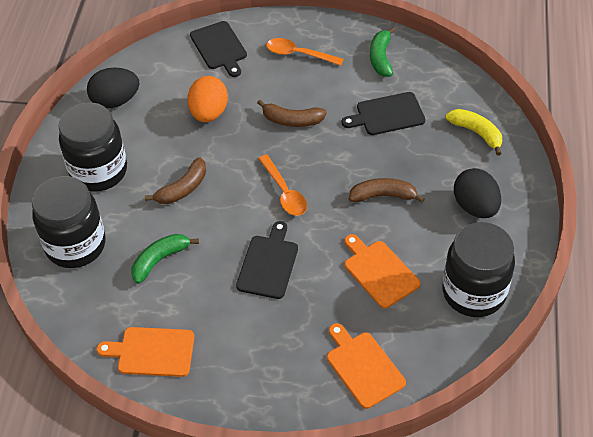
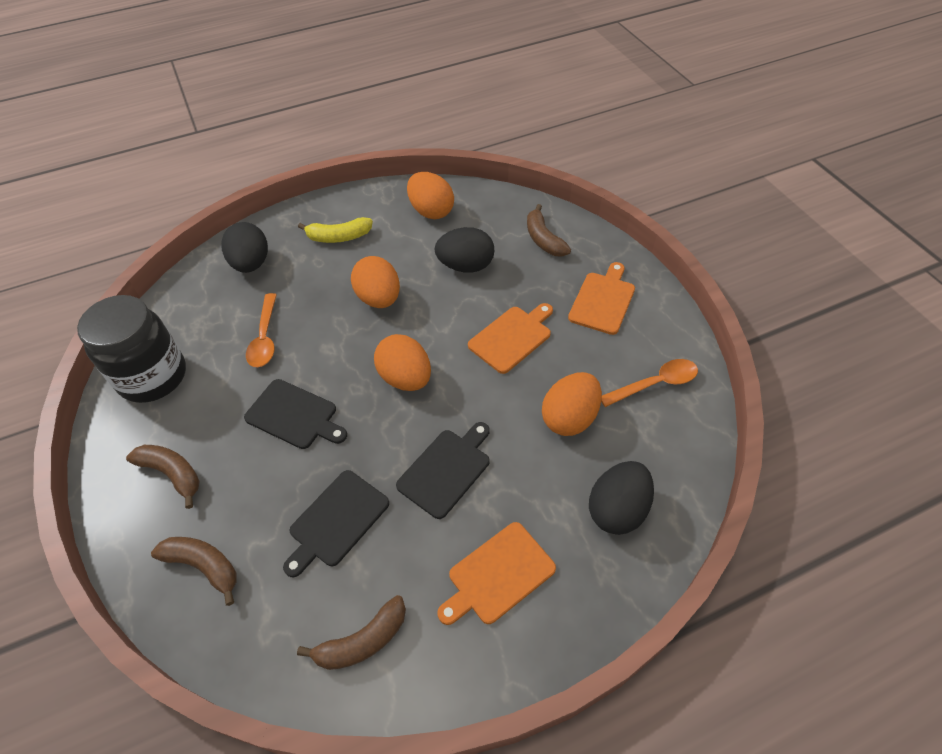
black egg: [87,67,139,108] [454,168,501,218] = 2 -> [221,222,268,273] [435,227,494,273] [589,461,654,535] = 3
black jar: [32,176,106,268] [58,102,127,192] [442,222,515,317] = 3 -> [77,295,186,403] = 1
brown banana: [145,157,206,204] [257,100,327,127] [349,178,425,203] = 3 -> [126,445,199,509] [151,537,237,606] [297,595,406,670] [527,204,571,257] = 4
green banana: [131,234,199,284] [370,27,395,77] = 2 -> none = 0
orange egg: [187,76,228,122] = 1 -> [351,256,400,308] [374,334,431,391] [407,172,454,219] [542,372,602,436] = 4

